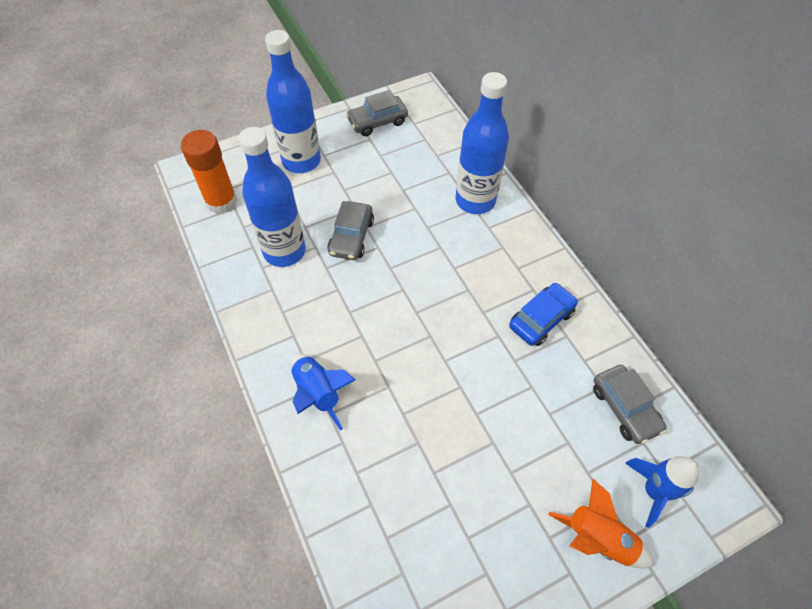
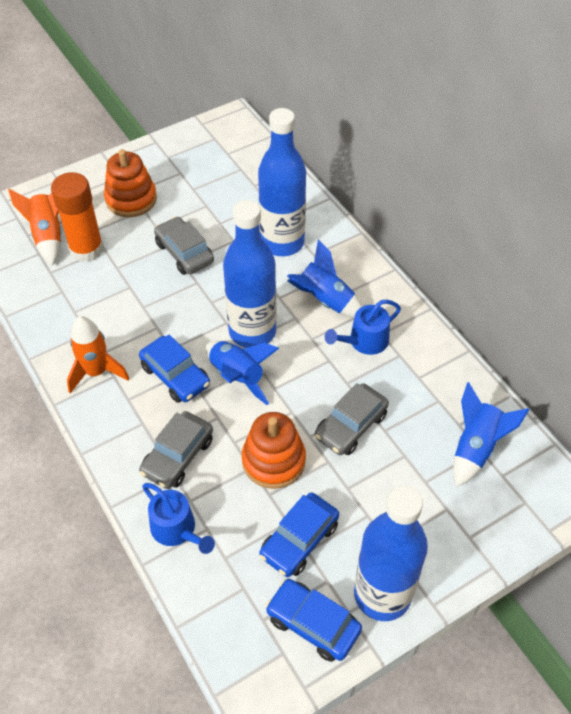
blue car: [509,283,578,346] = 1 -> [139,335,210,403] [259,492,339,577] [265,579,362,662] = 3
blue rocket: [291,353,355,431] [625,456,700,528] = 2 -> [205,341,279,405] [287,239,363,318] [453,382,530,487] = 3
blue watering can: none = 0 -> [142,483,215,554] [325,300,401,355] = 2
orange rocket: [548,478,655,569] = 1 -> [8,189,62,266] [67,316,129,393] = 2
orange stacking toy: none = 0 -> [104,149,157,217] [242,412,306,489] = 2

